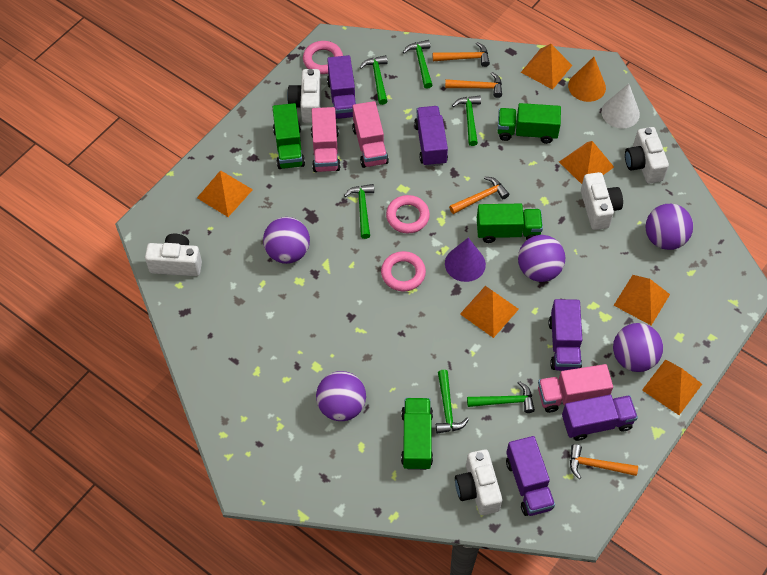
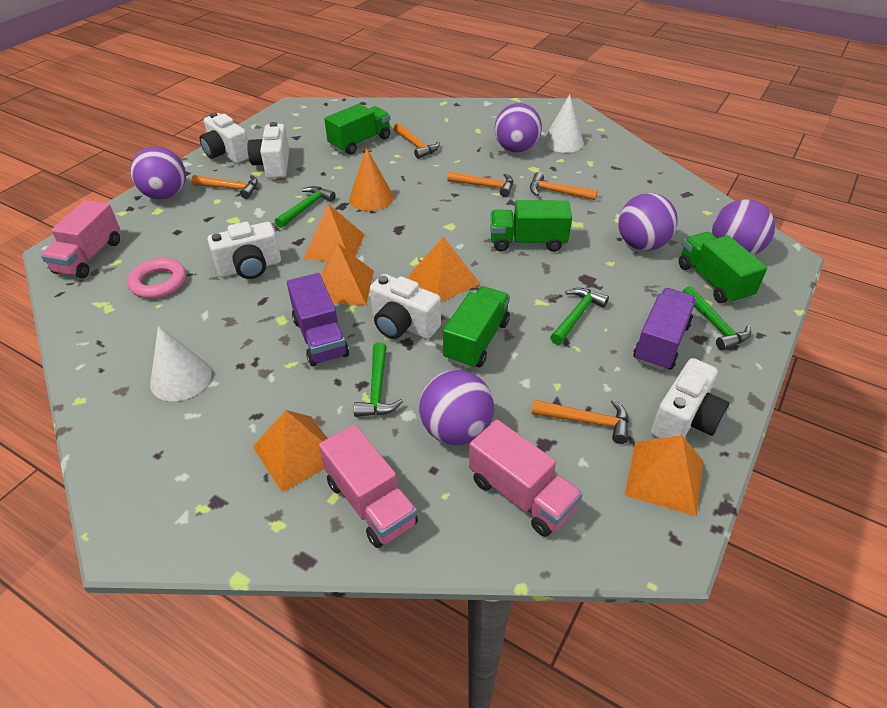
green hammer: [344,184,374,239] [359,55,388,105] [403,40,432,89] [436,370,469,434] [452,96,481,146] [467,381,535,413] = 6 -> [275,186,336,228] [354,342,403,417] [550,288,609,345] [682,286,751,350] = 4
orange hammer: [433,42,490,67] [445,72,502,98] [449,177,509,214] [570,444,638,479] = 4 -> [191,175,258,199] [394,123,440,159] [447,171,513,197] [530,172,598,200] [532,399,629,444] = 5
orange pyramid: [197,171,253,217] [460,286,519,338] [521,44,572,90] [559,141,614,184] [614,275,670,325] [642,359,702,415] = 6 -> [253,410,328,492] [303,204,365,261] [321,244,374,305] [408,237,480,302] [625,435,703,517] = 5
pink ring: [303,41,343,74] [381,251,426,291] [386,195,430,233] = 3 -> [127,258,186,299] = 1
purple cone: [445,238,486,282] = 1 -> none = 0
purple truck: [327,55,356,119] [414,106,448,167] [506,436,555,516] [549,299,582,371] [562,395,638,441] = 5 -> [287,273,349,366] [633,288,696,371] = 2
white cone: [602,84,640,129] = 1 -> [150,325,212,401] [543,94,584,153] = 2

